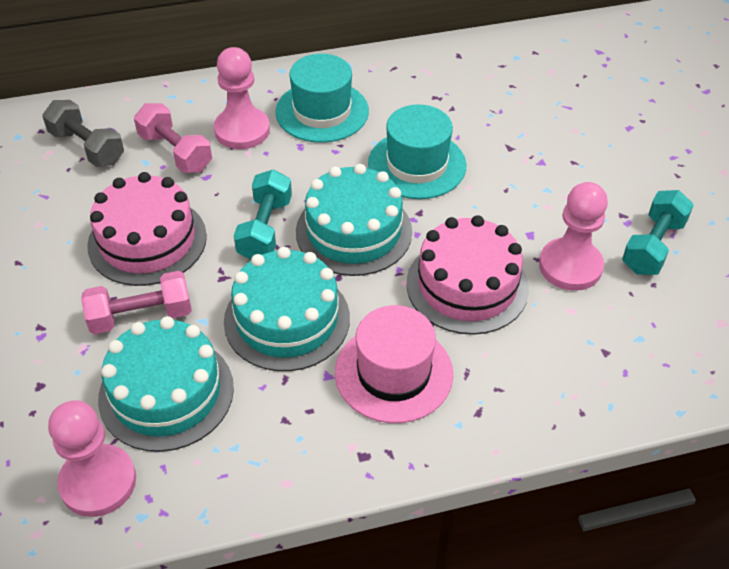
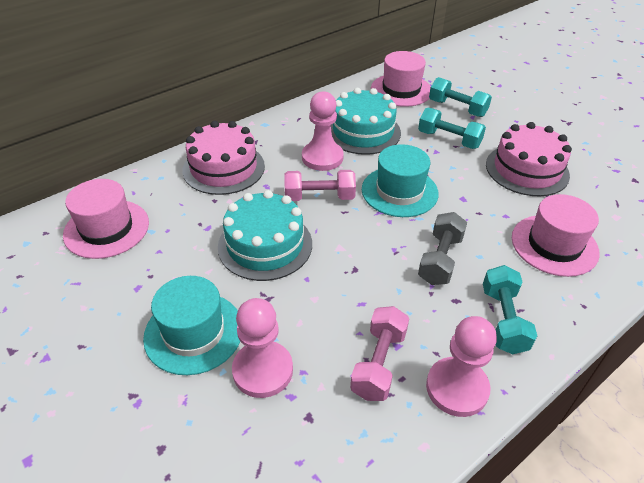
pink hat: [335,305,453,423] = 1 -> [63,179,149,259] [371,51,431,107] [512,194,600,277] = 3
turquoise cake: [98,316,234,452] [224,247,350,371] [296,164,412,276] = 3 -> [218,190,312,281] [331,88,401,155] = 2
turquoise dumbbell: [234,169,292,260] [622,190,694,275] = 2 -> [418,108,486,149] [429,77,492,117] [483,265,537,354] = 3

